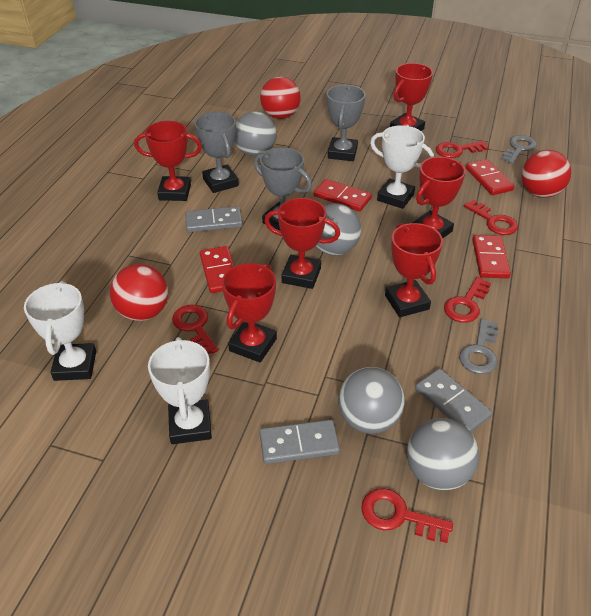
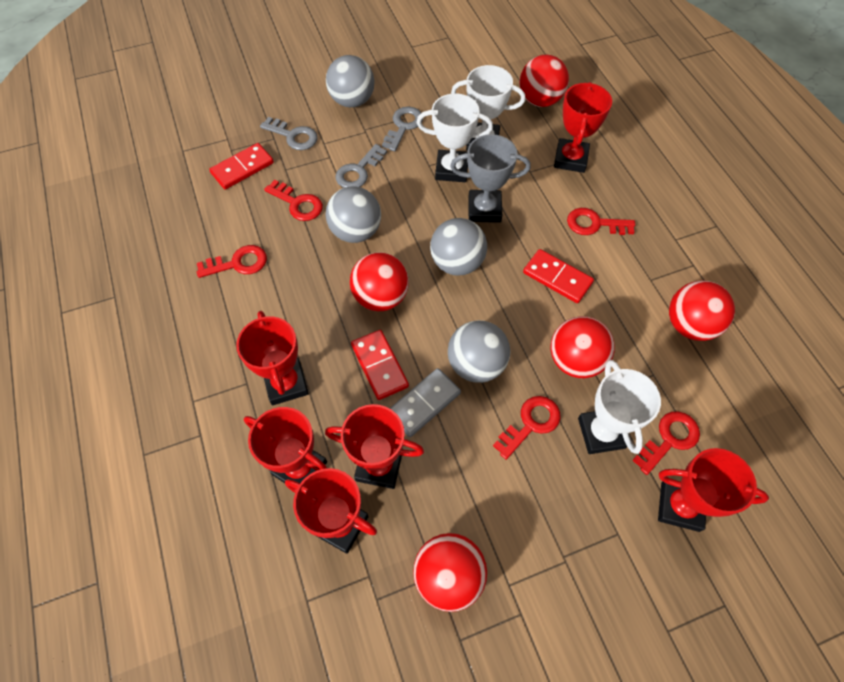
grey domino: [185,206,243,232] [259,420,340,464] [415,369,492,432] = 3 -> [389,368,461,437] = 1
grey key: [459,319,498,374] [502,135,537,164] = 2 -> [260,117,318,150] [335,144,387,188] [382,107,423,152] = 3
grey trophy: [195,112,239,193] [254,147,312,230] [327,85,365,161] = 3 -> [450,134,531,223] = 1
red ball: [110,264,168,321] [260,76,301,119] [521,150,571,198] = 3 -> [350,252,409,311] [413,533,487,612] [519,55,569,107] [551,316,615,378] [669,280,735,341] = 5
red domino: [200,246,234,293] [314,179,372,211] [466,159,515,195] [472,235,511,278] = 4 -> [209,143,274,189] [351,330,409,400] [523,249,594,303] = 3

